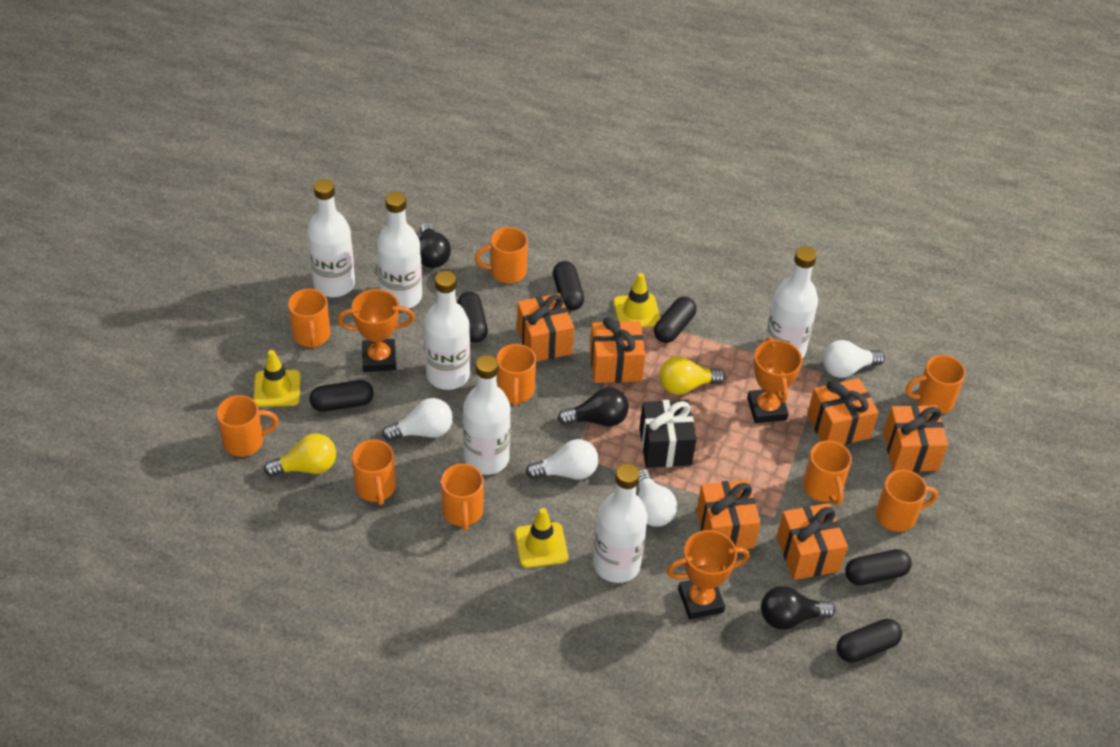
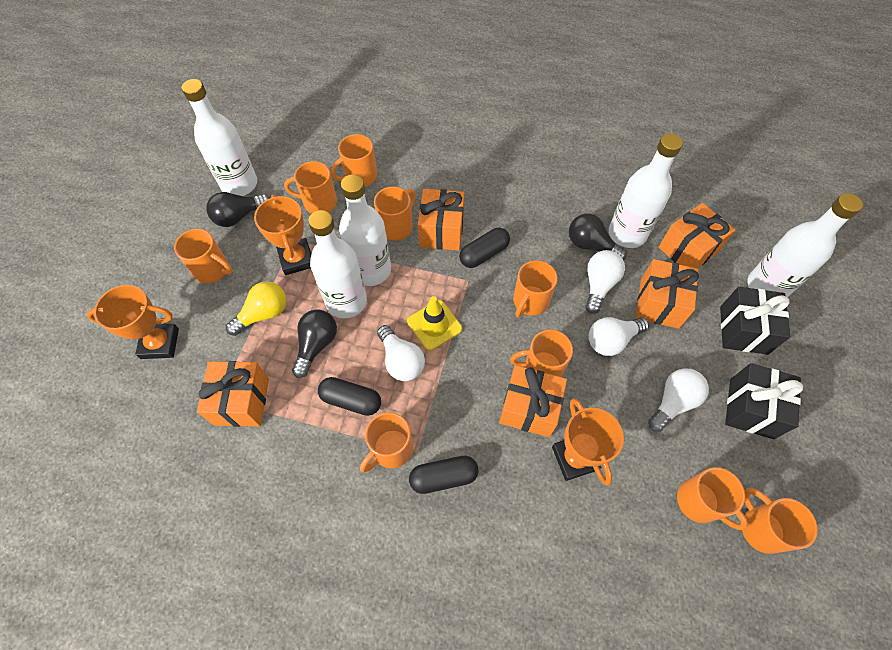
black capsule: [310,380,374,412] [457,292,488,343] [553,261,584,311] [654,297,696,343] [837,619,902,663] [845,549,911,586] = 6 -> [318,377,381,416] [409,456,479,494] [459,228,510,268] = 3
black gift: [639,400,697,468] = 1 -> [720,287,790,355] [725,363,803,439] = 2
orange gift: [517,293,574,362] [590,317,646,383] [697,480,761,549] [777,503,848,580] [807,378,879,445] [883,405,948,472] = 6 -> [197,361,269,427] [418,189,465,251] [499,365,567,438] [636,259,699,329] [659,203,735,268] = 5
white bottle: [307,179,355,297] [377,192,422,308] [424,271,470,390] [463,355,511,475] [593,464,648,583] [764,246,818,359] = 6 -> [182,79,257,196] [308,210,367,318] [339,175,391,286] [609,133,683,248] [747,193,863,297] = 5
yellow light bulb: [264,434,336,477] [660,356,726,395] = 2 -> [226,281,286,336] = 1
yellow traffic cone: [253,350,301,407] [515,508,568,568] [613,273,661,328] = 3 -> [407,296,462,350] = 1

